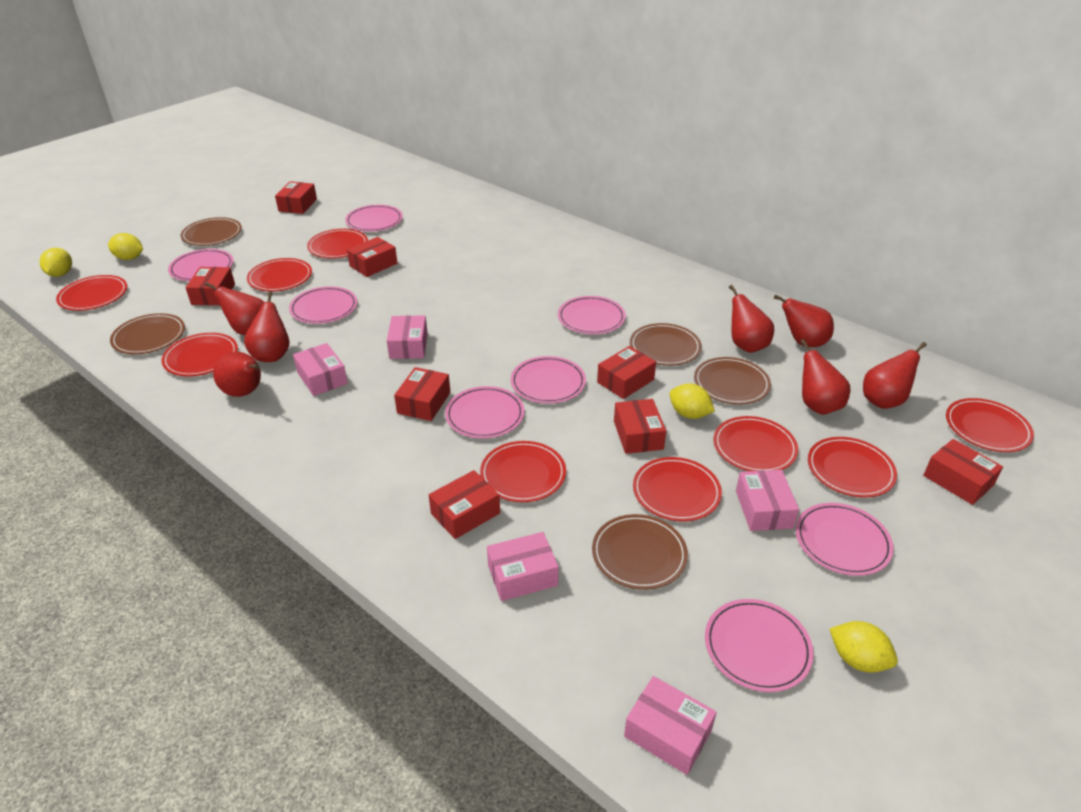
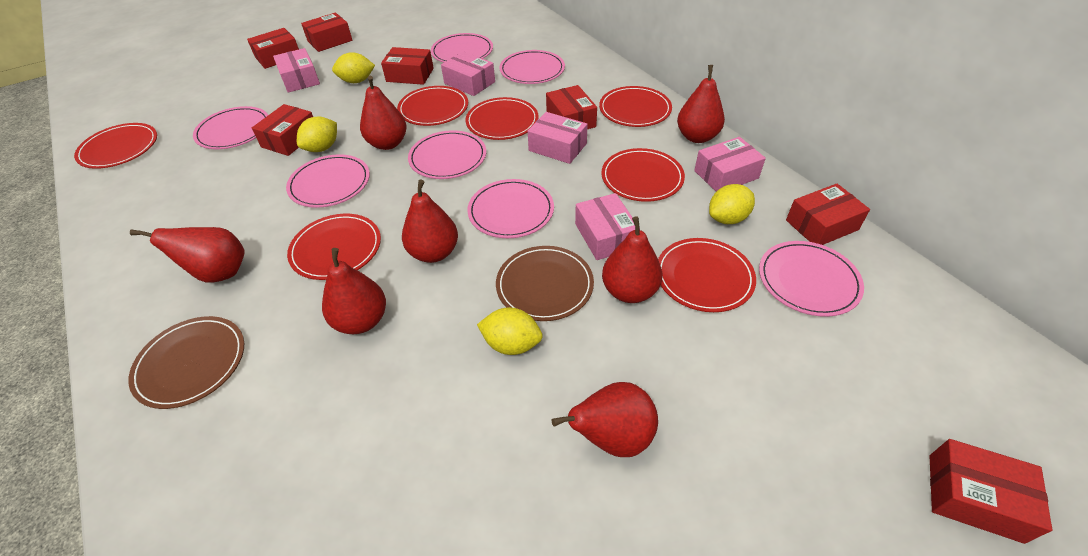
brown plate: [110,313,185,354] [181,217,242,246] [592,514,688,590] [630,323,702,366] [694,357,771,405] = 5 -> [128,316,244,409] [496,246,594,321] = 2
pink plate: [168,249,234,281] [289,286,357,324] [345,205,403,232] [445,386,524,438] [511,356,586,404] [558,296,626,334] [705,599,814,692] [796,503,894,576] = 8 -> [193,106,268,149] [286,154,370,208] [408,130,486,179] [431,33,493,63] [467,179,554,238] [499,50,565,84] [759,241,864,317] = 7
red box: [186,267,235,305] [275,181,317,214] [347,237,397,277] [394,367,450,421] [429,470,500,539] [597,346,656,399] [614,399,666,454] [923,439,1003,505] = 8 -> [247,28,299,69] [252,104,313,156] [301,12,352,52] [381,47,434,85] [546,85,597,129] [786,183,870,245] [930,439,1052,544] = 7
red plate: [56,275,127,311] [161,333,238,376] [247,258,312,292] [307,229,368,258] [480,441,566,502] [633,457,722,521] [714,416,798,471] [808,437,897,498] [946,398,1034,452] = 9 -> [74,123,157,169] [287,214,381,280] [397,86,468,126] [465,97,539,140] [599,86,672,127] [601,148,685,202] [658,238,756,312] = 7

